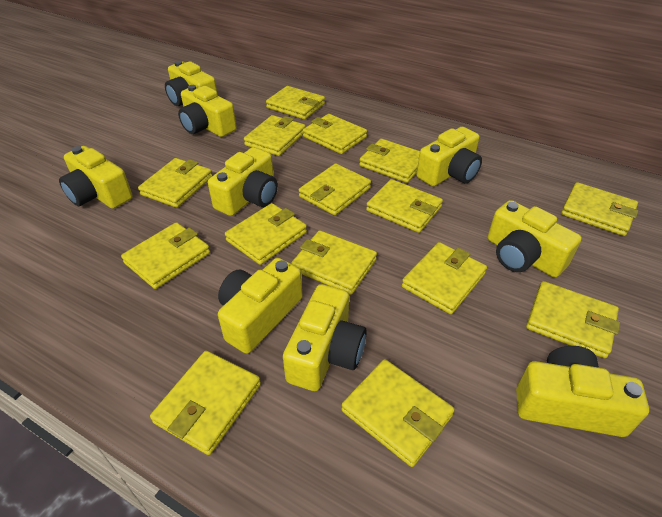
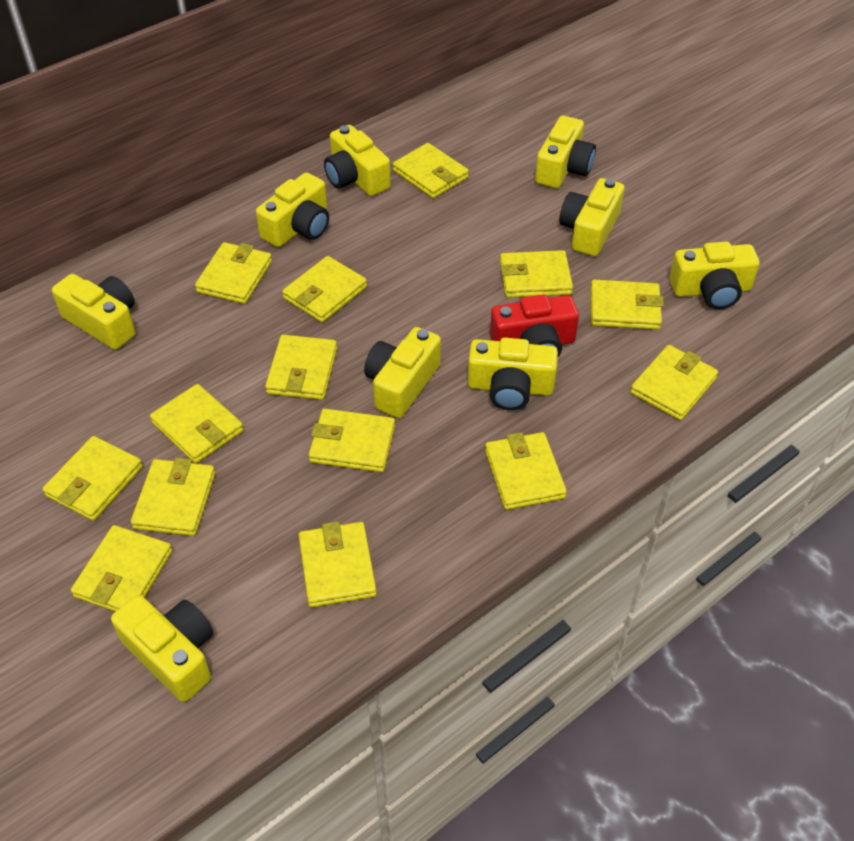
red camera: none = 0 -> [490,295,579,357] = 1
yellow wallet: [121,222,210,289] [138,158,212,208] [150,351,261,455] [225,203,307,265] [244,115,306,156] [266,86,325,120] [292,230,377,295] [299,163,371,215] [303,114,367,154] [342,359,455,467] [359,139,420,183] [366,179,443,233] [402,242,487,314] [526,281,620,358] [561,182,638,236] = 15 -> [43,436,143,521] [71,525,172,612] [131,458,215,536] [150,384,244,463] [195,242,272,304] [265,335,337,400] [282,256,367,322] [299,521,377,607] [309,409,395,472] [393,143,469,198] [485,432,567,510] [500,250,573,298] [591,280,664,330] [630,345,718,420] = 14

